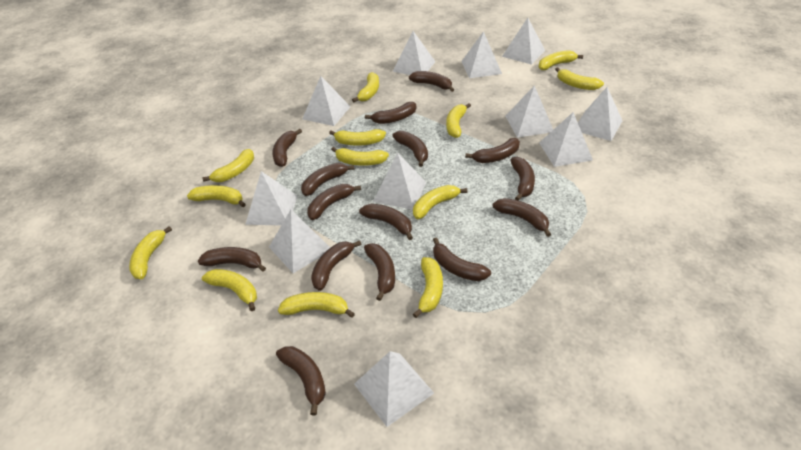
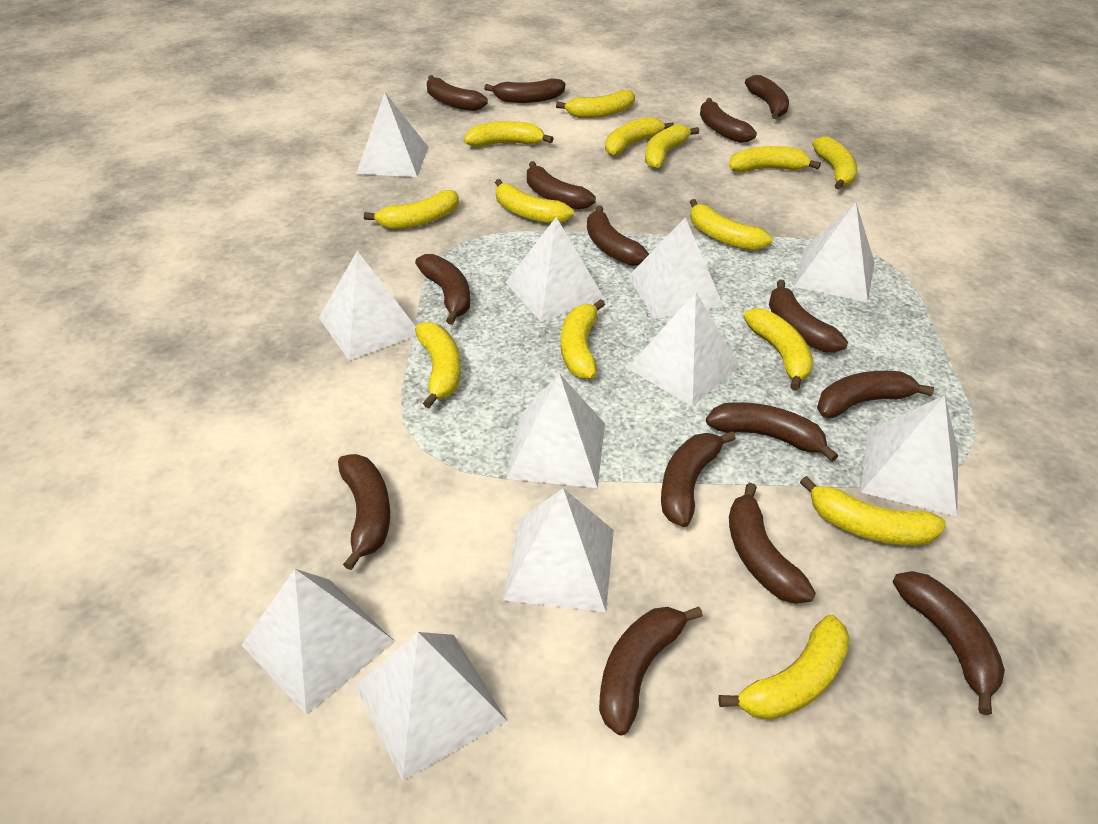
yellow banana: [129,226,172,279] [187,185,246,207] [202,149,254,182] [202,269,257,311] [278,292,355,318] [329,129,386,146] [331,147,389,166] [352,72,379,102] [413,185,467,219] [413,257,443,318] [446,103,471,138] [539,50,583,70] [555,67,604,90] = 13 -> [364,190,459,229] [415,322,461,408] [464,121,554,147] [495,179,574,224] [556,90,635,118] [561,299,605,379] [605,117,674,156] [645,124,699,169] [690,199,773,251] [718,615,850,720] [729,146,821,173] [744,308,813,391] [800,476,946,545] [812,136,857,190] = 14

